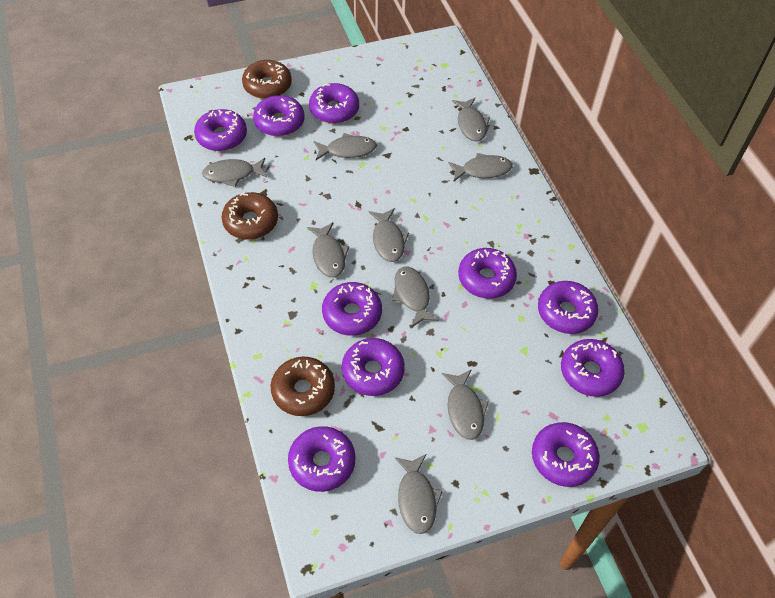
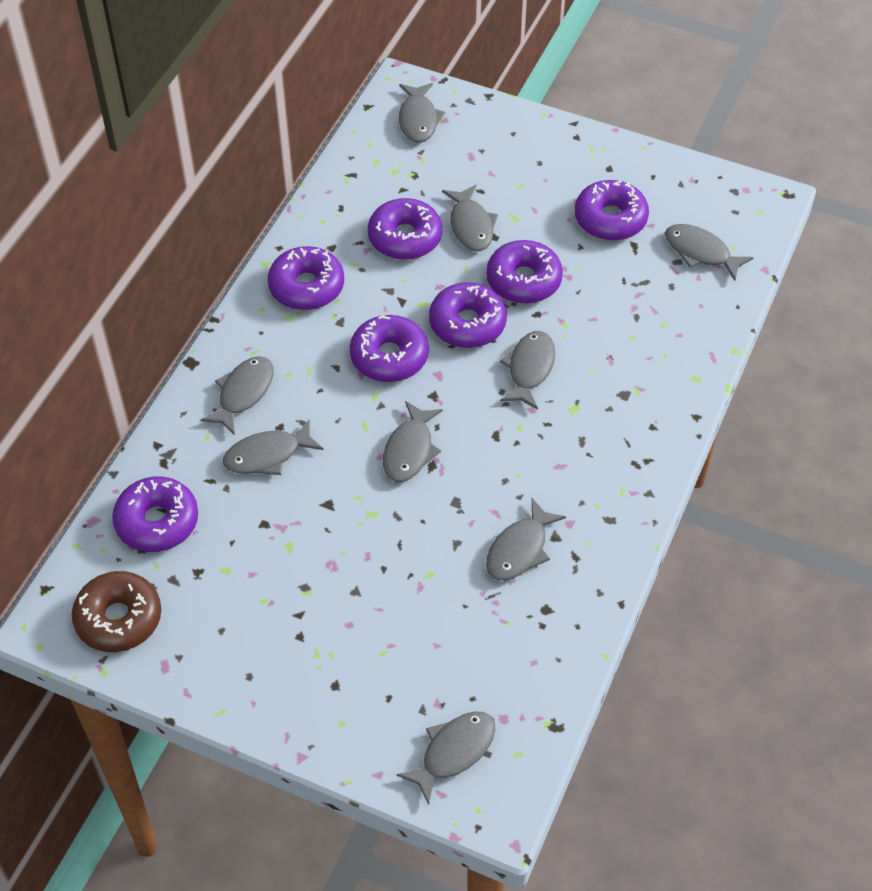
brown donut: [221,192,278,240] [242,60,292,99] [271,357,335,416] = 3 -> [72,571,161,652] = 1
purple donut: [194,109,247,151] [253,95,305,136] [288,426,356,492] [309,83,359,124] [322,282,382,336] [342,338,405,396] [458,248,517,299] [532,422,600,487] [538,281,598,334] [561,339,625,397] = 10 -> [112,476,198,552] [268,246,344,310] [350,315,429,382] [368,198,442,260] [429,282,507,348] [486,240,563,304] [575,180,649,241] = 7

